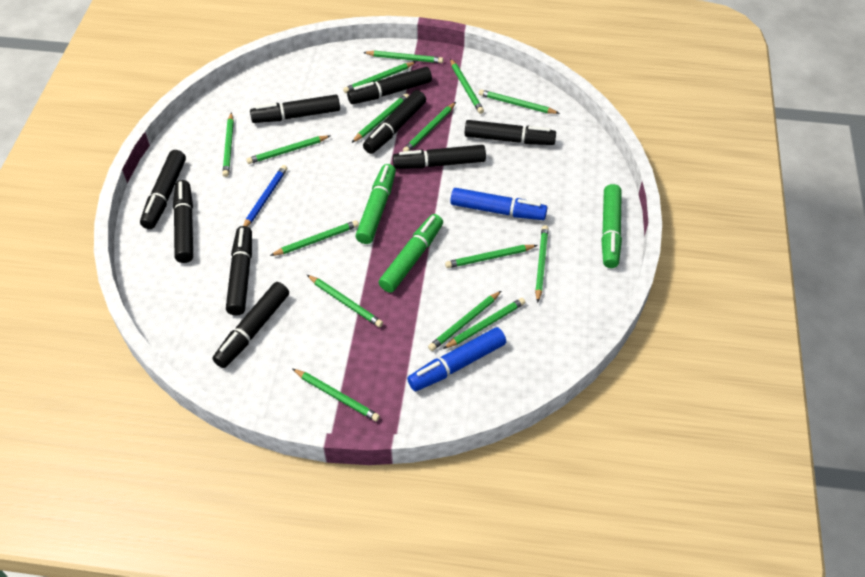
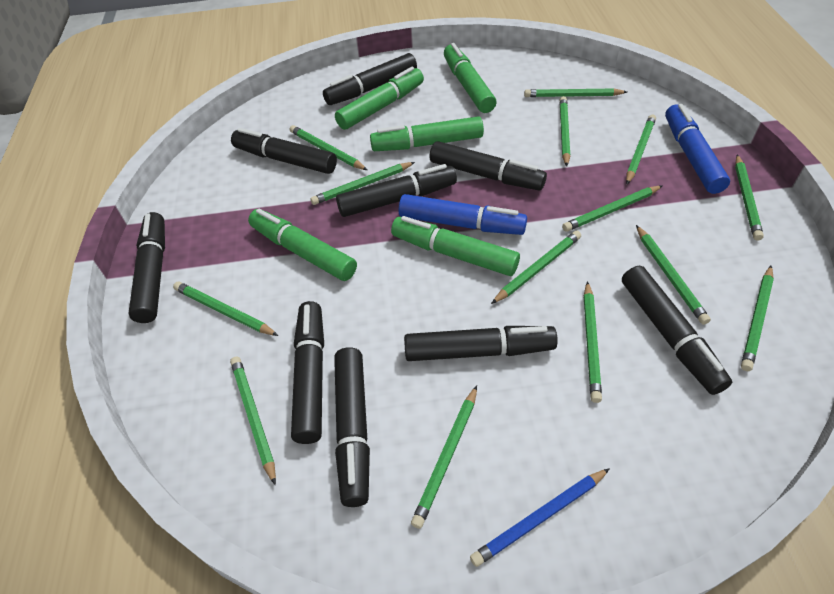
green marker: [356,164,396,244] [378,214,443,293] [601,184,622,268] = 3 -> [248,209,357,281] [335,67,424,130] [370,117,484,151] [391,216,520,276] [444,43,497,113] = 5
green pencil: [222,112,234,177] [246,135,330,164] [270,220,359,256] [293,369,380,422] [307,275,383,327] [343,62,416,93] [352,93,409,143] [363,51,443,63] [403,102,456,152] [428,291,501,351] [443,298,525,349] [445,245,538,268] [450,59,484,114] [479,89,560,114] [535,225,549,303] = 15 -> [173,282,278,336] [230,356,276,485] [290,125,367,170] [310,162,415,205] [411,385,477,529] [491,231,581,304] [524,88,627,97] [559,96,570,167] [562,185,663,232] [584,281,602,403] [626,115,656,184] [636,225,711,325] [735,155,764,241] [741,266,774,371] = 14

